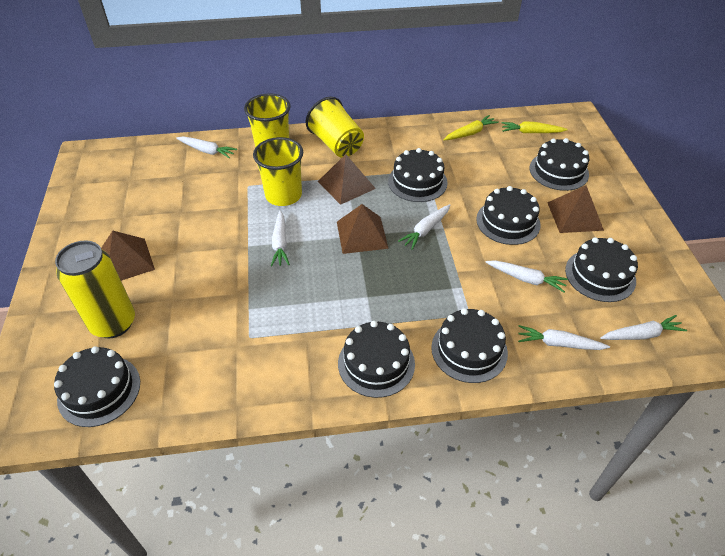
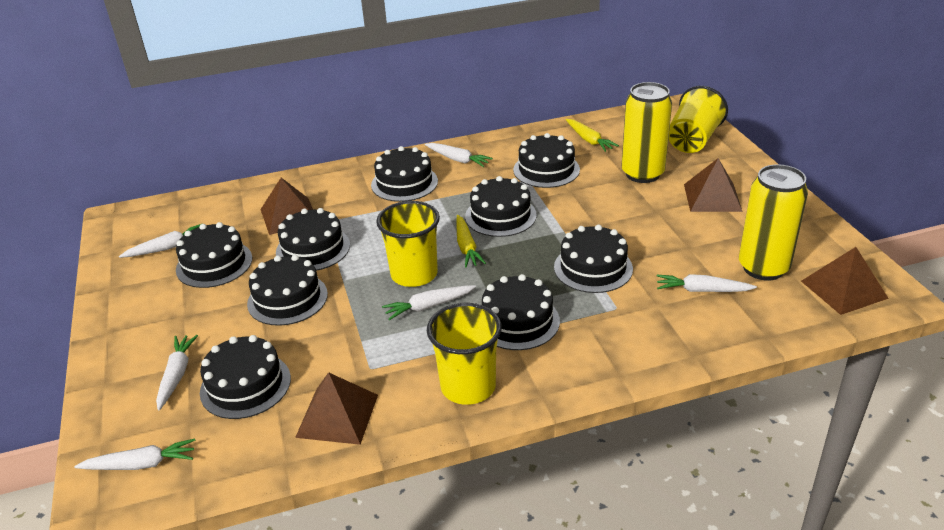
black cake: [54,346,140,427] [338,321,415,398] [388,148,448,202] [431,308,508,383] [476,186,540,245] [529,138,589,191] [565,237,638,302] = 7 -> [176,222,252,288] [200,335,291,419] [247,255,328,326] [276,208,350,271] [371,146,438,202] [465,176,537,237] [482,274,560,350] [513,133,580,188] [554,225,633,293] = 9
yellow can: [55,240,135,338] = 1 -> [621,82,672,183] [739,164,808,281] = 2

